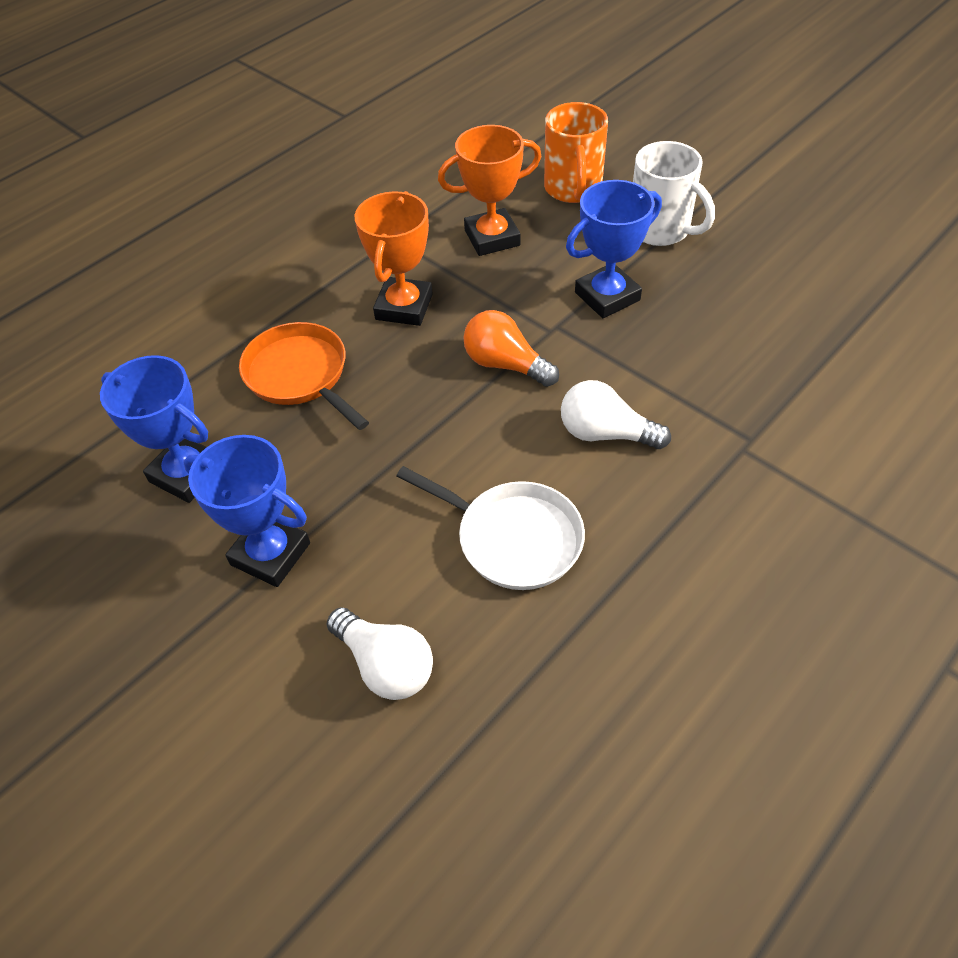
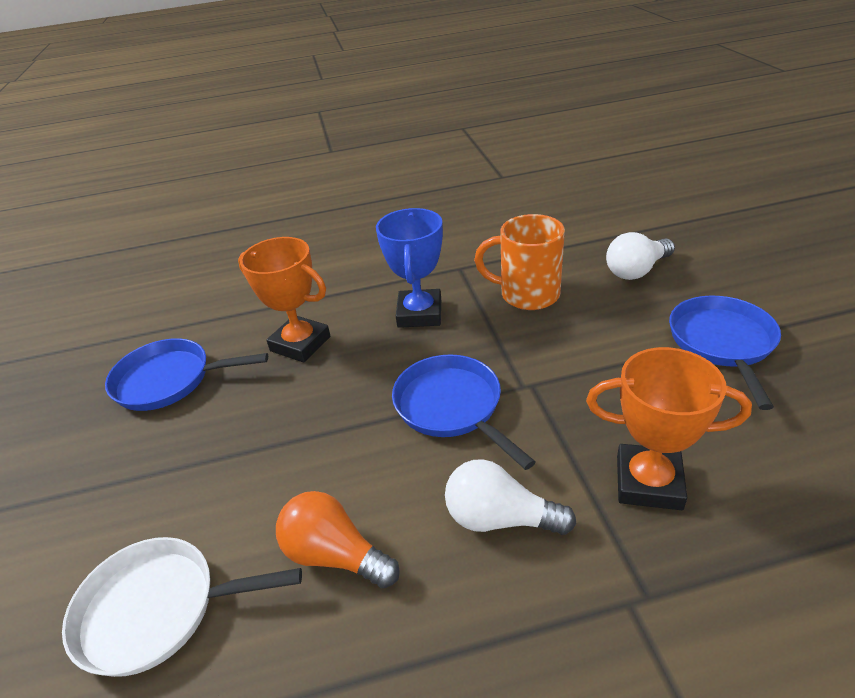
blue pan: none = 0 -> [105,338,268,411] [392,354,536,470] [669,296,781,410] = 3
blue trophy: [100,355,208,503] [183,435,310,587] [566,180,662,318] = 3 -> [376,208,443,328] = 1
orange pan: [239,322,369,430] = 1 -> none = 0
white mug: [633,141,715,246] = 1 -> none = 0

